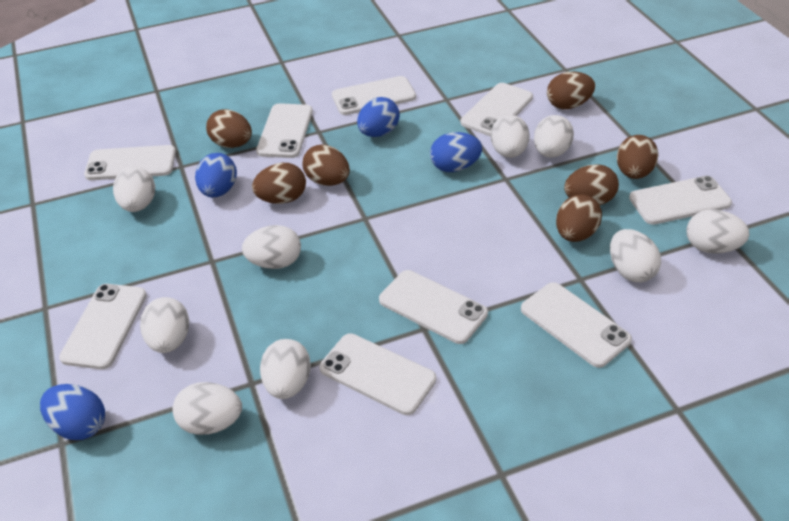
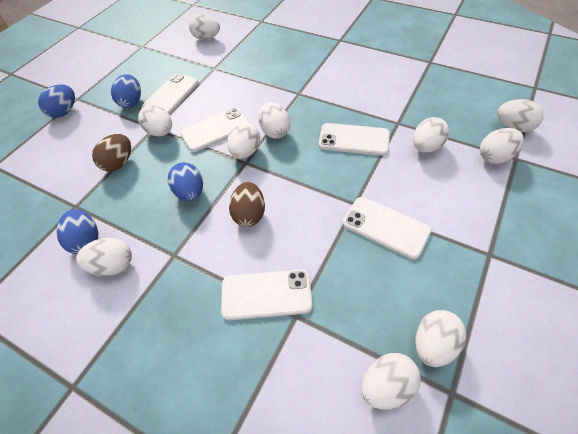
brown egg: [206,109,252,148] [252,163,306,204] [303,144,350,186] [547,71,595,109] [556,194,602,242] [564,164,619,205] [617,135,658,179] = 7 -> [92,134,131,172] [229,182,265,227] = 2
white egg: [113,167,155,212] [140,297,189,353] [172,382,242,435] [242,225,301,269] [260,339,311,399] [491,115,530,158] [534,115,574,158] [610,229,661,282] [686,209,749,254] = 9 -> [76,238,132,276] [138,104,172,136] [189,14,220,40] [227,122,260,159] [259,102,290,138] [361,353,421,409] [413,117,449,153] [415,310,467,367] [480,128,524,164] [497,99,544,132] = 10
white phone: [59,284,147,369] [84,145,176,180] [256,103,313,158] [320,333,436,415] [332,76,416,115] [379,270,488,344] [461,83,533,136] [521,282,632,368] [629,176,732,225] = 9 -> [141,73,198,115] [180,108,250,152] [221,270,313,320] [318,123,390,156] [343,197,432,259] = 5

